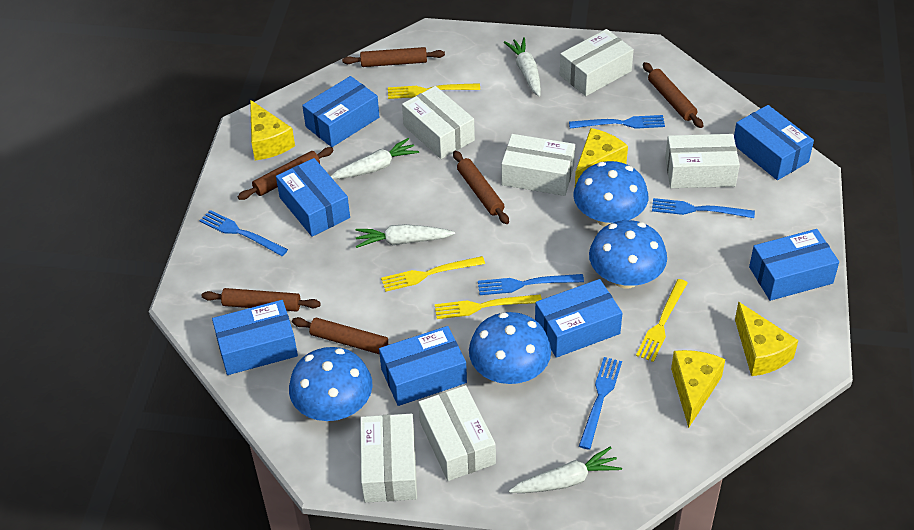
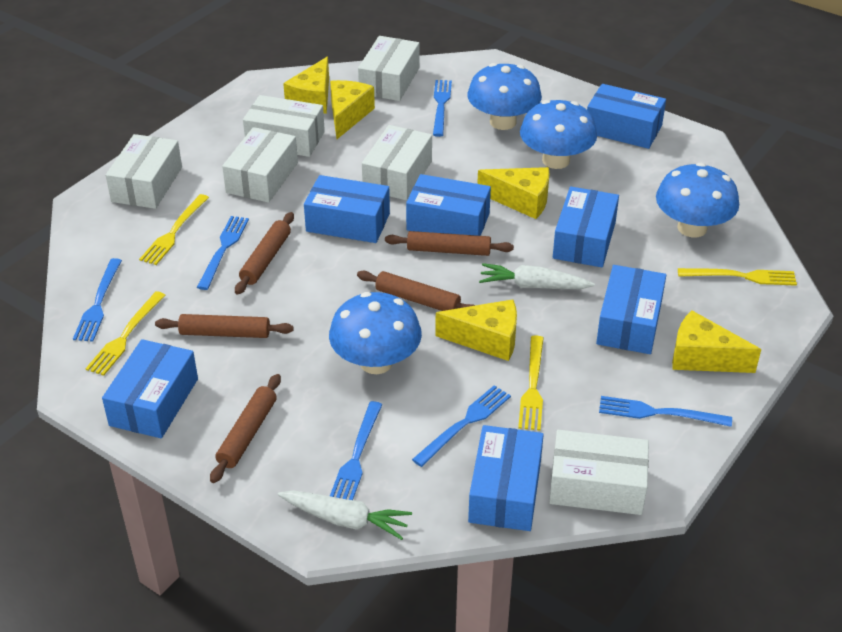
blue fork: [199,210,288,256] [478,274,584,295] [569,115,665,129] [579,357,622,450] [652,198,755,218] = 5 -> [73,258,122,341] [197,216,249,290] [330,401,383,500] [412,385,511,467] [433,80,452,137] [599,396,732,427] = 6
brown rolling pin: [202,288,321,312] [238,147,334,200] [292,317,389,354] [342,47,445,67] [453,151,509,224] [643,62,703,128] = 6 -> [155,314,294,338] [210,374,281,483] [235,212,294,295] [357,271,476,311] [385,231,514,256] = 5
white carrot: [331,138,419,179] [355,224,455,248] [504,37,541,97] [509,446,622,493] = 4 -> [278,490,412,540] [479,263,595,289] = 2
yellow cheese: [250,100,295,160] [575,128,628,186] [671,350,725,428] [735,302,798,376] = 4 -> [283,57,329,114] [330,80,375,139] [435,299,517,361] [477,167,550,219] [672,311,761,373] = 5

